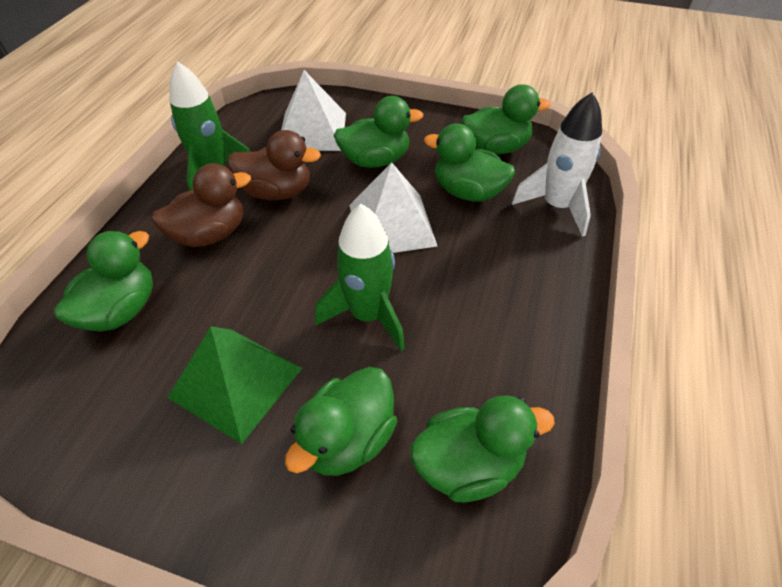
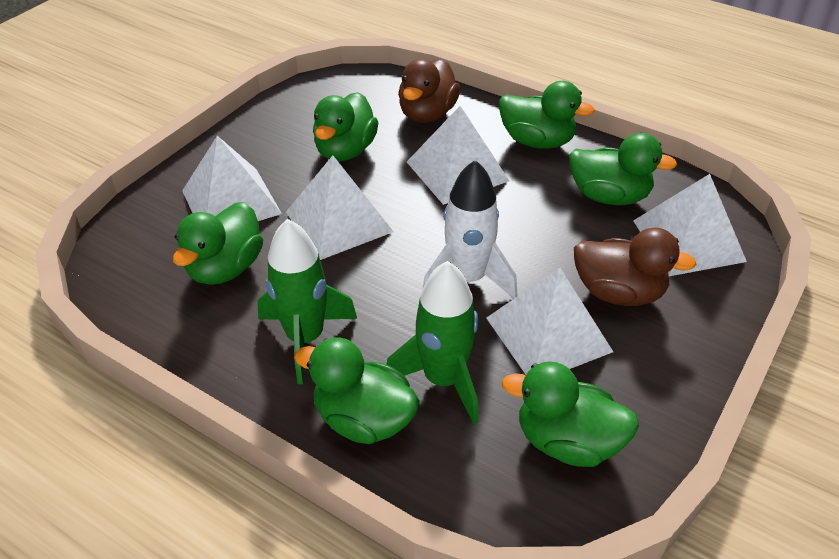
green pyramid: [167,326,302,444] = 1 -> none = 0
white pyramid: [281,70,346,151] [349,162,437,253] = 2 -> [182,136,282,221] [286,155,394,260] [407,106,509,205] [486,268,613,375] [633,174,747,276] = 5

